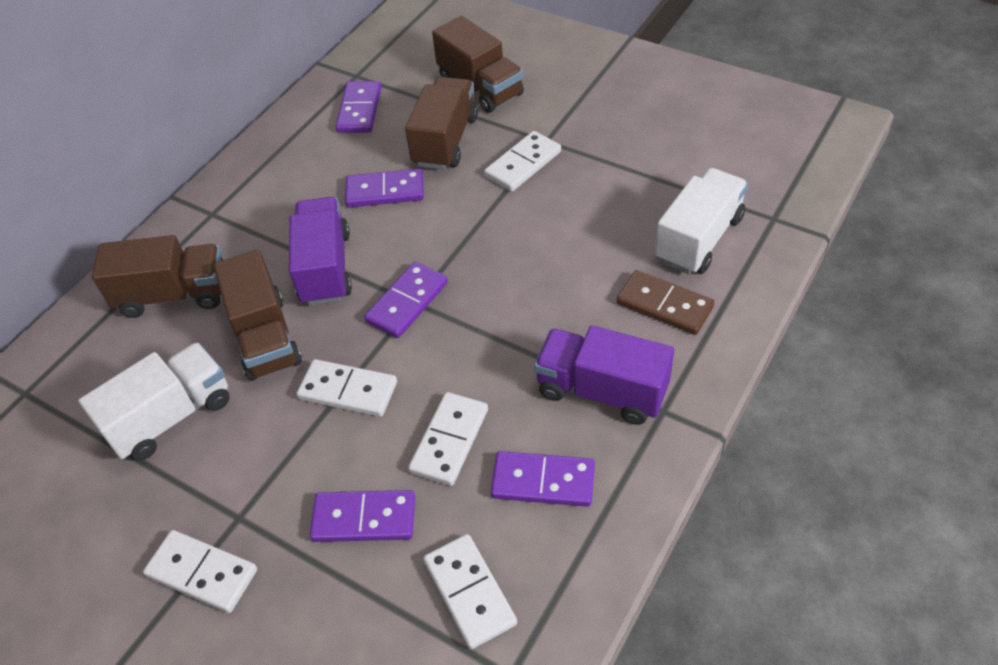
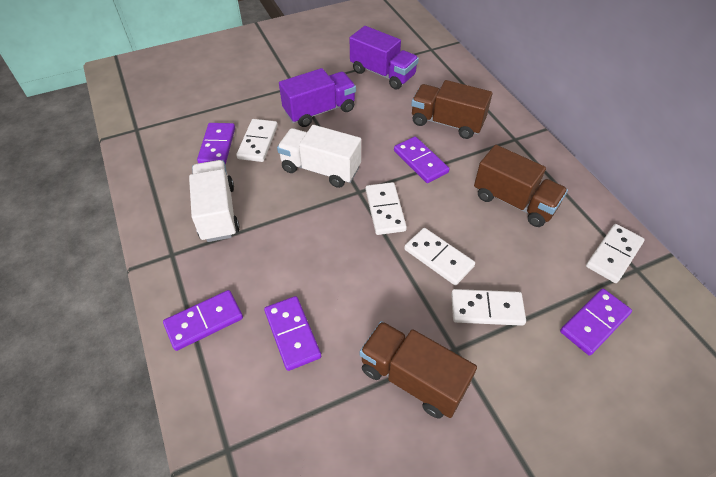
brown domino: [617,270,714,335] = 1 -> none = 0
brown truck: [92,235,223,318] [214,250,302,381] [405,77,478,170] [432,16,524,113] = 4 -> [360,321,477,419] [411,80,492,139] [474,145,568,227] = 3

